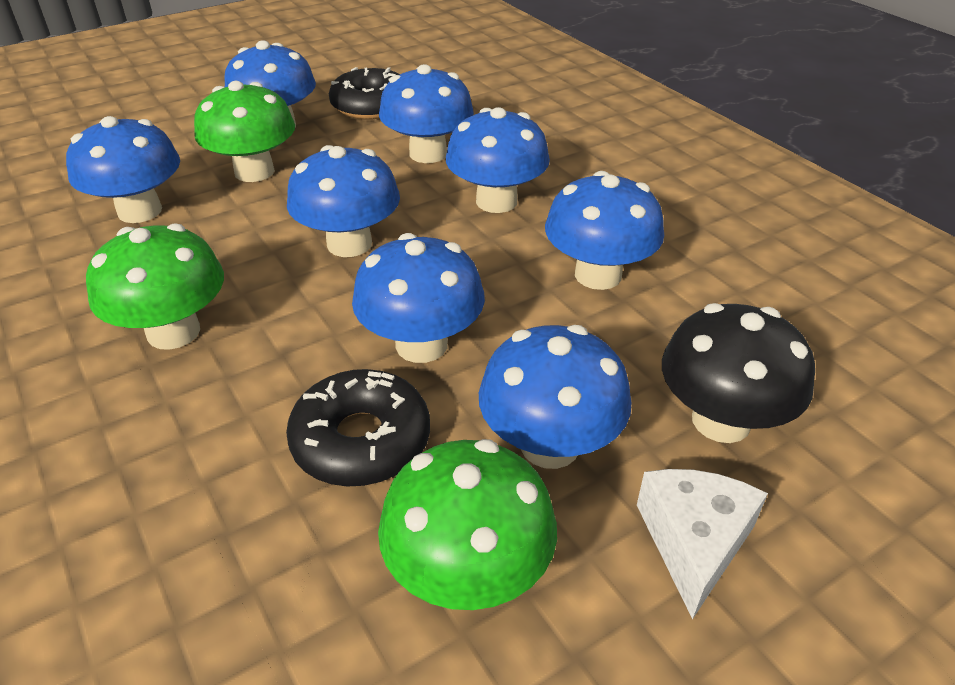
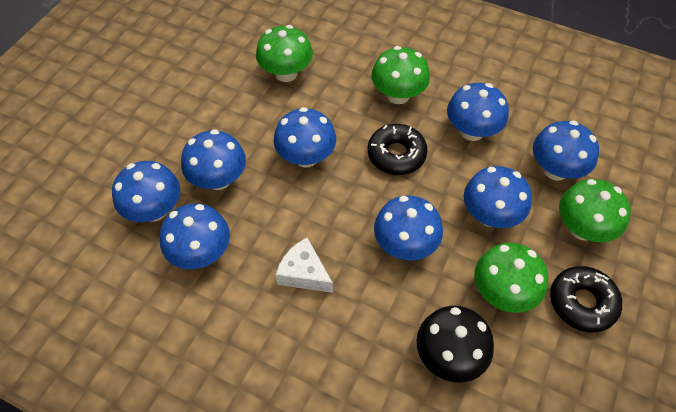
green mushroom: [86,223,224,350] [194,81,295,182] [378,439,557,610] = 3 -> [256,25,313,82] [371,46,430,104] [474,243,548,313] [559,179,631,242] = 4

